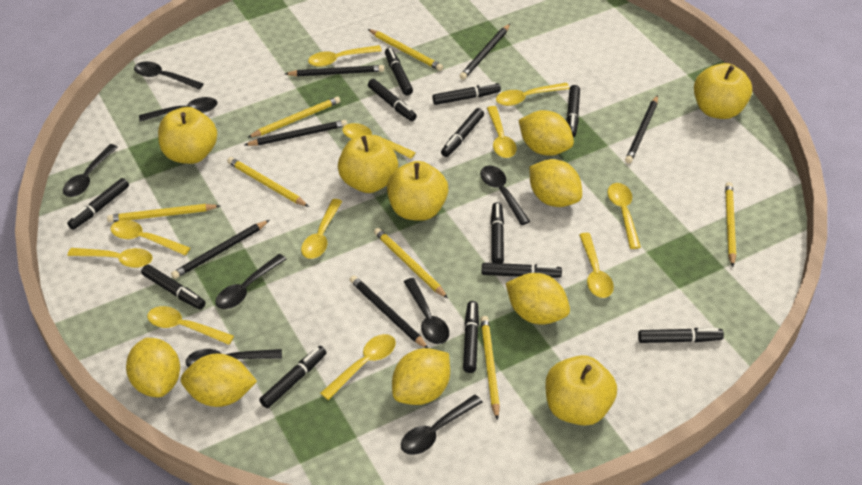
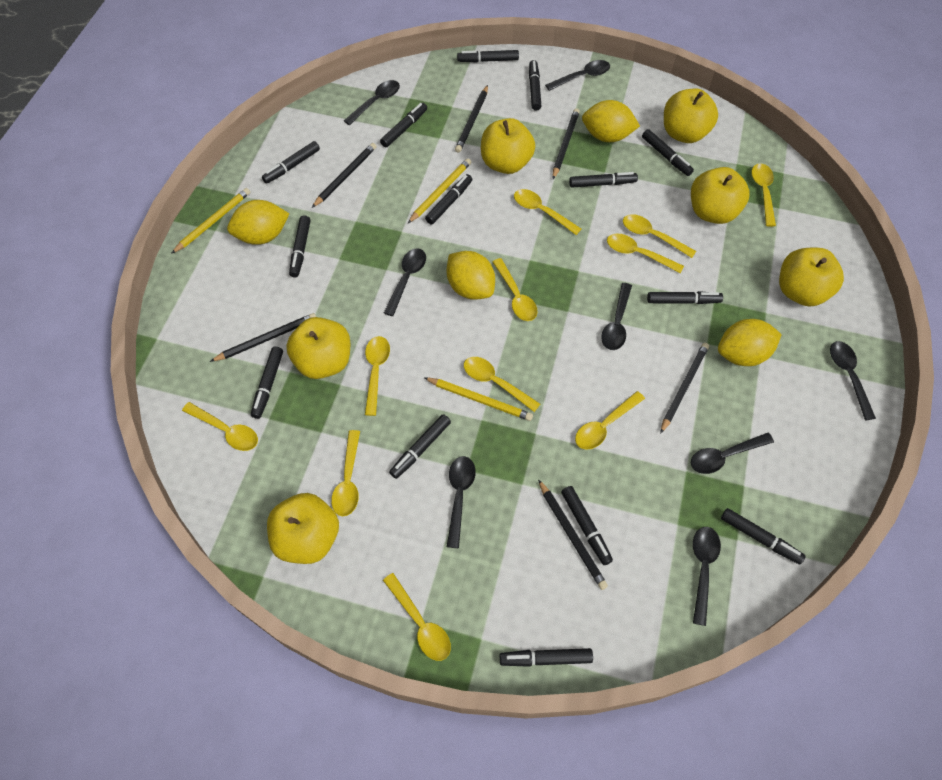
black marker: [67,178,129,230] [141,265,206,309] [259,346,327,408] [368,79,417,121] [385,48,413,95] [432,82,501,105] [441,108,484,157] [463,301,479,373] [482,263,562,278] [491,202,504,263] [566,85,580,137] [638,328,724,343] = 12 -> [251,347,283,419] [262,141,320,184] [289,215,311,278] [380,103,427,147] [389,414,451,479] [425,174,472,224] [457,50,519,62] [500,648,593,667] [529,60,541,111] [561,486,613,565] [569,172,638,188] [642,129,694,176] [647,291,723,304] [721,508,806,564] = 14
yellow apple: [158,107,217,164] [338,135,398,193] [387,161,448,221] [545,355,617,426] [694,63,752,119] = 5 -> [267,493,339,564] [286,317,350,379] [481,118,535,174] [664,88,718,143] [691,167,750,224] [779,248,844,307] = 6
yellow lemon: [126,338,180,397] [181,353,257,407] [392,348,450,405] [506,273,570,325] [519,110,574,156] [529,159,582,207] = 6 -> [227,200,289,245] [446,251,495,300] [582,100,640,142] [718,319,782,366] = 4
yellow pencil: [107,204,220,222] [227,157,309,207] [247,96,340,138] [368,29,443,71] [374,228,448,298] [480,316,500,420] [725,182,736,267] = 7 -> [171,188,250,254] [408,159,471,223] [424,377,533,421] = 3

